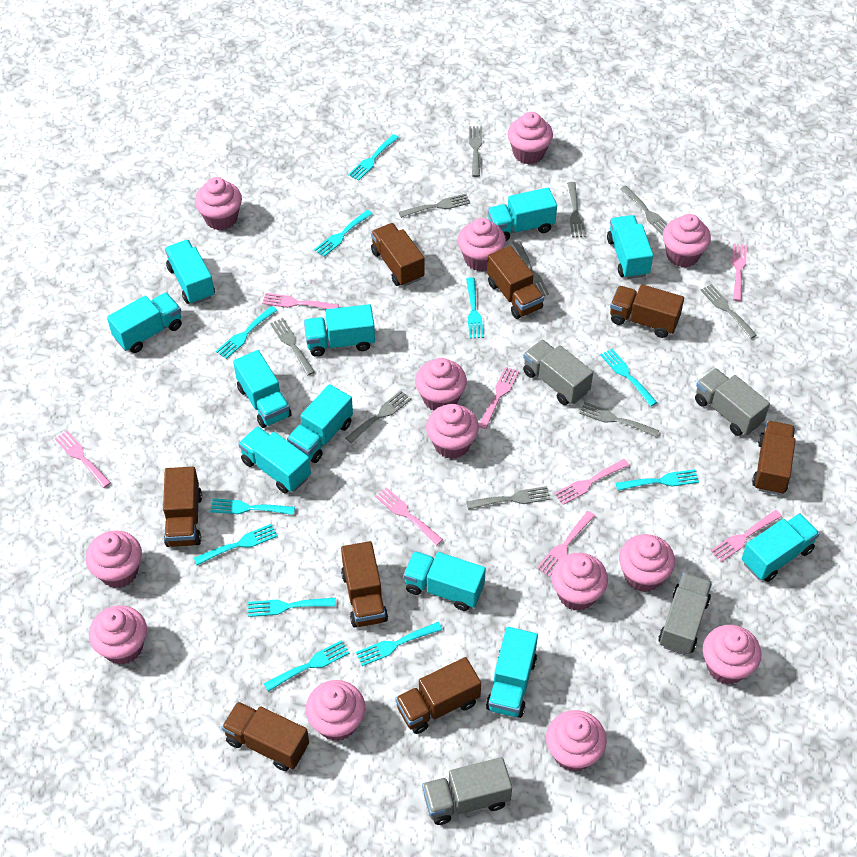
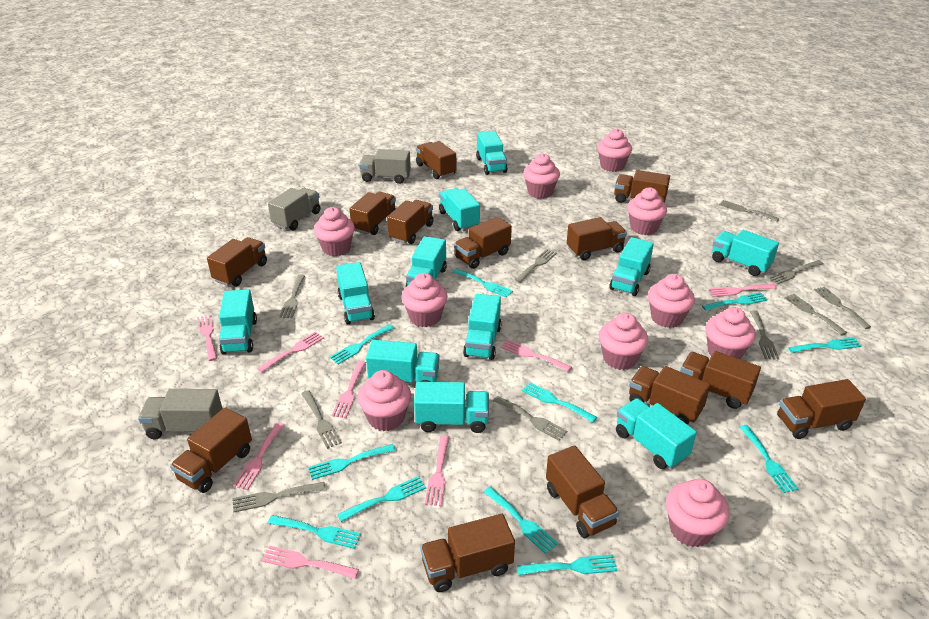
brown truck: [163,467,202,547] [222,701,309,771] [341,541,388,627] [371,223,424,286] [395,657,481,734] [487,246,544,319] [610,284,684,338] [752,421,796,495] = 8 -> [170,407,252,493] [207,237,267,286] [349,192,396,235] [387,200,434,244] [416,141,456,179] [420,514,515,592] [454,216,512,269] [546,445,619,538] [567,217,627,260] [614,170,670,203] [629,366,710,425] [680,351,761,409] [777,379,866,439] = 13
grey truck: [422,757,512,825] [523,339,593,405] [659,573,712,655] [695,368,770,436] = 4 -> [138,389,223,439] [268,188,321,230] [359,149,411,184] = 3
pink cupcake: [86,530,142,588] [89,605,147,665] [195,177,242,230] [306,680,365,741] [415,358,467,411] [426,404,479,459] [458,218,506,271] [508,112,553,164] [546,710,607,772] [551,553,608,611] [619,534,675,592] [663,214,711,267] [703,625,761,685] = 13 -> [314,207,355,256] [357,370,411,431] [401,273,448,327] [523,153,560,199] [597,129,632,172] [599,313,648,370] [627,187,667,235] [648,274,695,328] [666,479,729,547] [705,307,756,359] = 10

